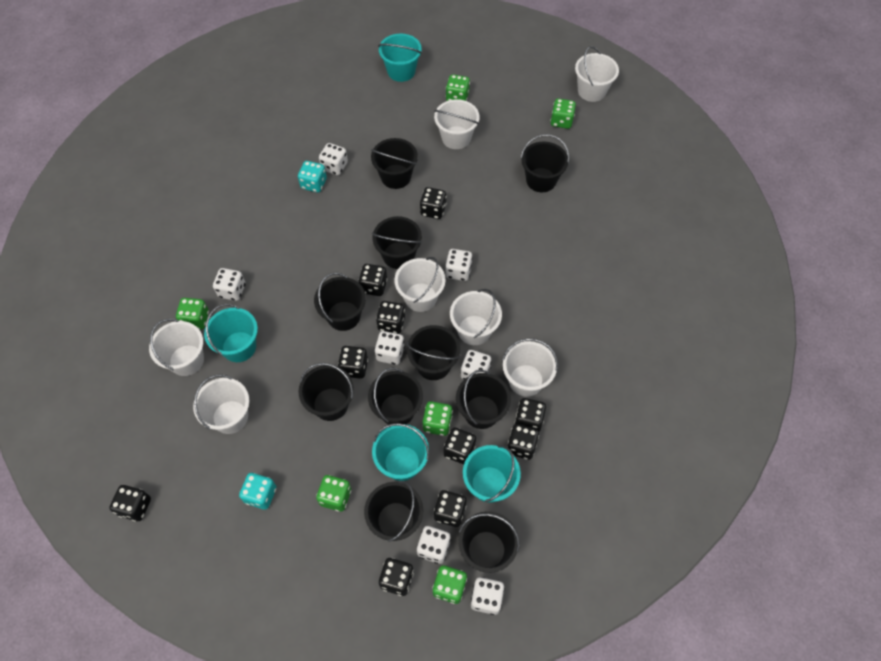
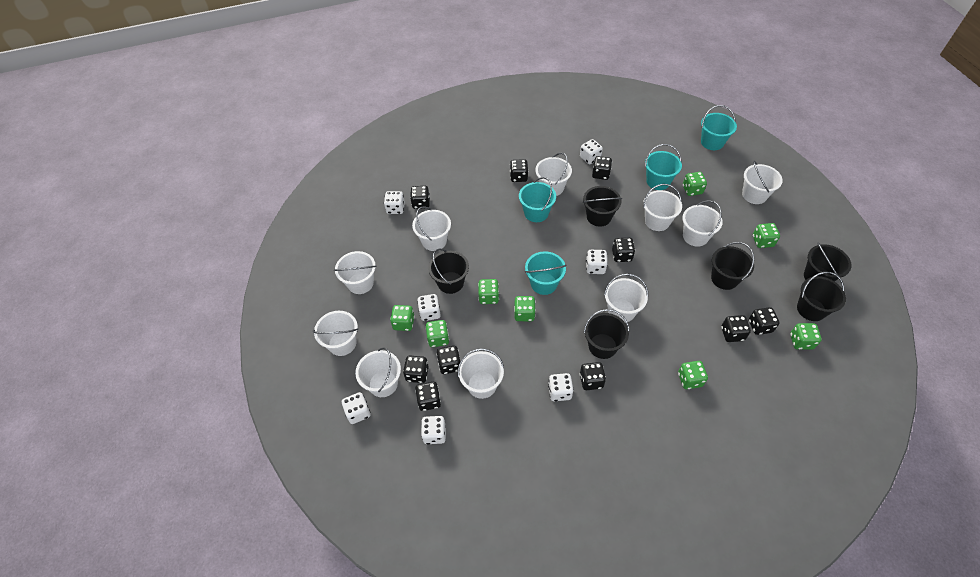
black bucket: [298,363,354,421] [314,273,366,331] [364,481,423,542] [368,368,423,425] [371,138,418,189] [372,216,422,269] [406,325,460,380] [456,370,511,429] [459,511,520,573] [521,134,569,192] = 10 -> [428,248,469,294] [583,186,622,227] [584,309,629,359] [711,242,754,290] [797,272,846,321] [804,242,852,281] = 6
green dice: [176,298,209,330] [316,475,351,512] [422,401,453,436] [432,565,467,604] [446,74,470,101] [550,98,576,129] = 6 -> [390,305,415,331] [425,320,449,347] [478,279,499,304] [514,296,536,321] [678,361,708,389] [683,172,707,196] [753,223,780,248] [790,323,822,350] = 8
turquoise dice: [239,473,277,509] [298,161,327,193] = 2 -> none = 0
white bucket: [149,319,204,376] [193,374,249,434] [394,257,446,312] [434,99,480,149] [450,289,502,345] [502,338,558,397] [575,46,619,102] = 7 -> [313,311,358,356] [334,251,376,294] [355,347,401,397] [412,207,451,251] [458,348,504,399] [535,153,572,196] [604,274,648,323] [643,184,682,231] [682,200,723,247] [742,161,783,204] = 10

